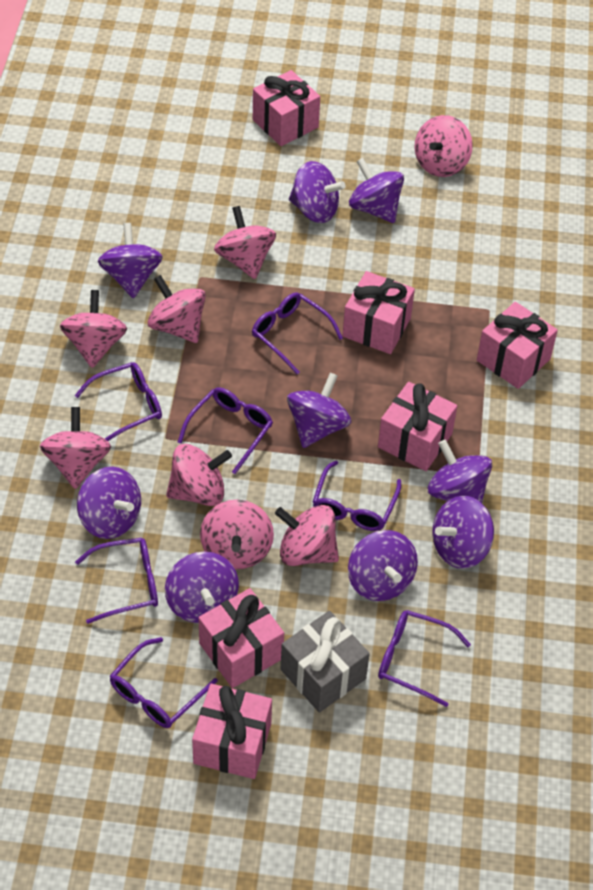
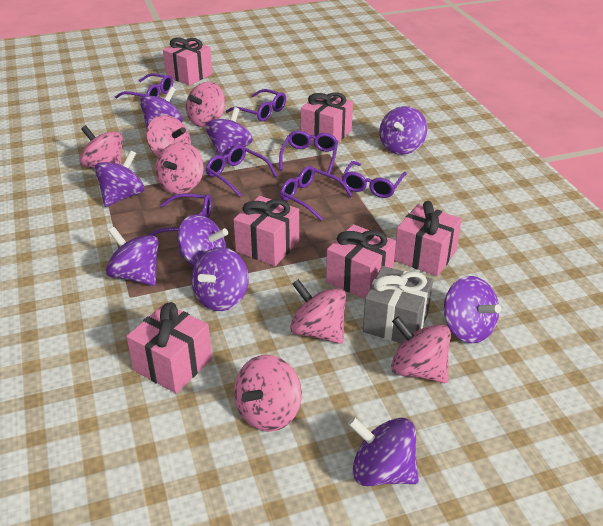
pink spinning top: [40,407,111,489] [60,290,127,368] [148,275,206,343] [166,444,232,506] [200,499,274,569] [214,206,276,279] [275,505,339,566] [415,115,473,177] = 8 -> [80,125,123,168] [146,115,191,157] [155,142,204,194] [186,82,225,127] [234,355,302,432] [290,279,346,344] [391,316,451,383] = 7

